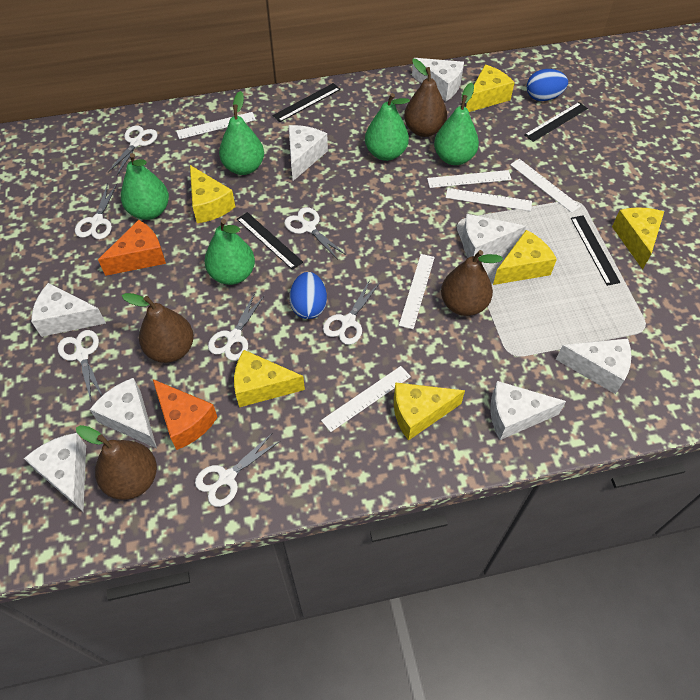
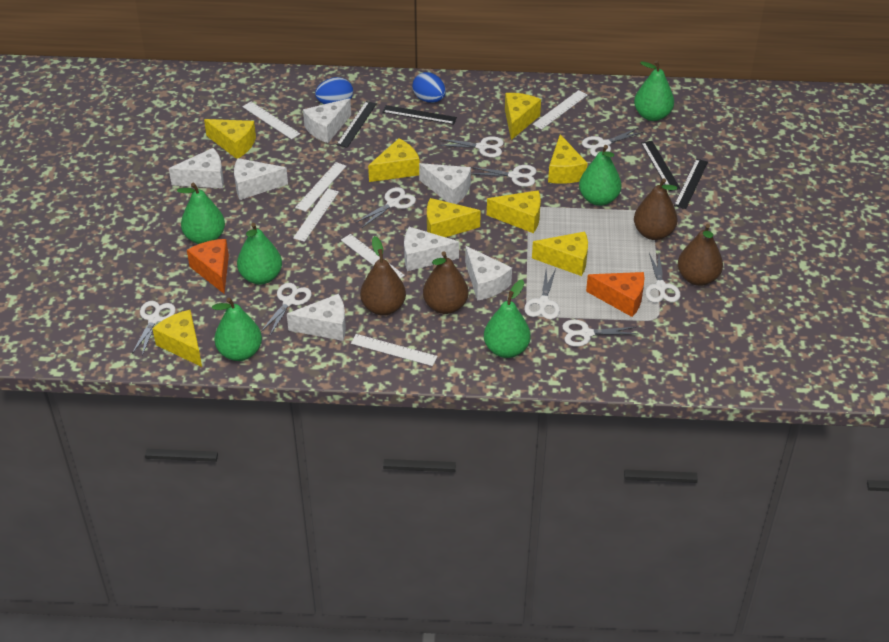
green pear: [121,153,169,220] [204,219,255,285] [219,91,264,175] [365,93,410,161] [434,83,479,165] = 5 -> [177,182,225,244] [212,298,262,361] [237,223,282,285] [484,280,531,358] [579,145,621,206] [634,60,674,121] = 6
white cheese: [24,433,86,512] [31,283,106,337] [90,378,157,448] [289,125,328,181] [412,58,464,101] [462,214,526,258] [491,381,566,440] [556,339,631,394] = 8 -> [169,148,224,188] [234,158,288,200] [287,294,346,341] [303,98,351,143] [404,227,459,271] [419,163,471,204] [465,246,512,301] = 7
white scissors: [58,330,102,401] [75,184,117,239] [108,125,157,175] [195,434,280,507] [208,292,265,361] [284,207,346,260] [323,280,380,345] = 7 -> [132,301,176,356] [261,283,312,335] [355,187,416,228] [437,136,504,157] [471,165,537,187] [524,269,560,319] [562,320,638,347] [582,127,643,157] [645,253,680,303] = 9
yellow cheese: [190,165,235,223] [234,350,305,407] [394,382,465,441] [466,65,515,112] [493,230,557,285] [612,207,664,270] = 6 -> [152,310,202,367] [204,119,256,159] [368,138,420,182] [427,198,481,237] [487,190,541,233] [505,93,541,140] [532,232,588,276] [548,134,587,184] = 8

